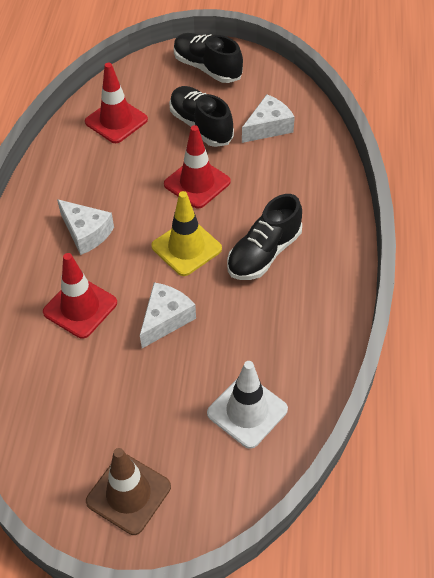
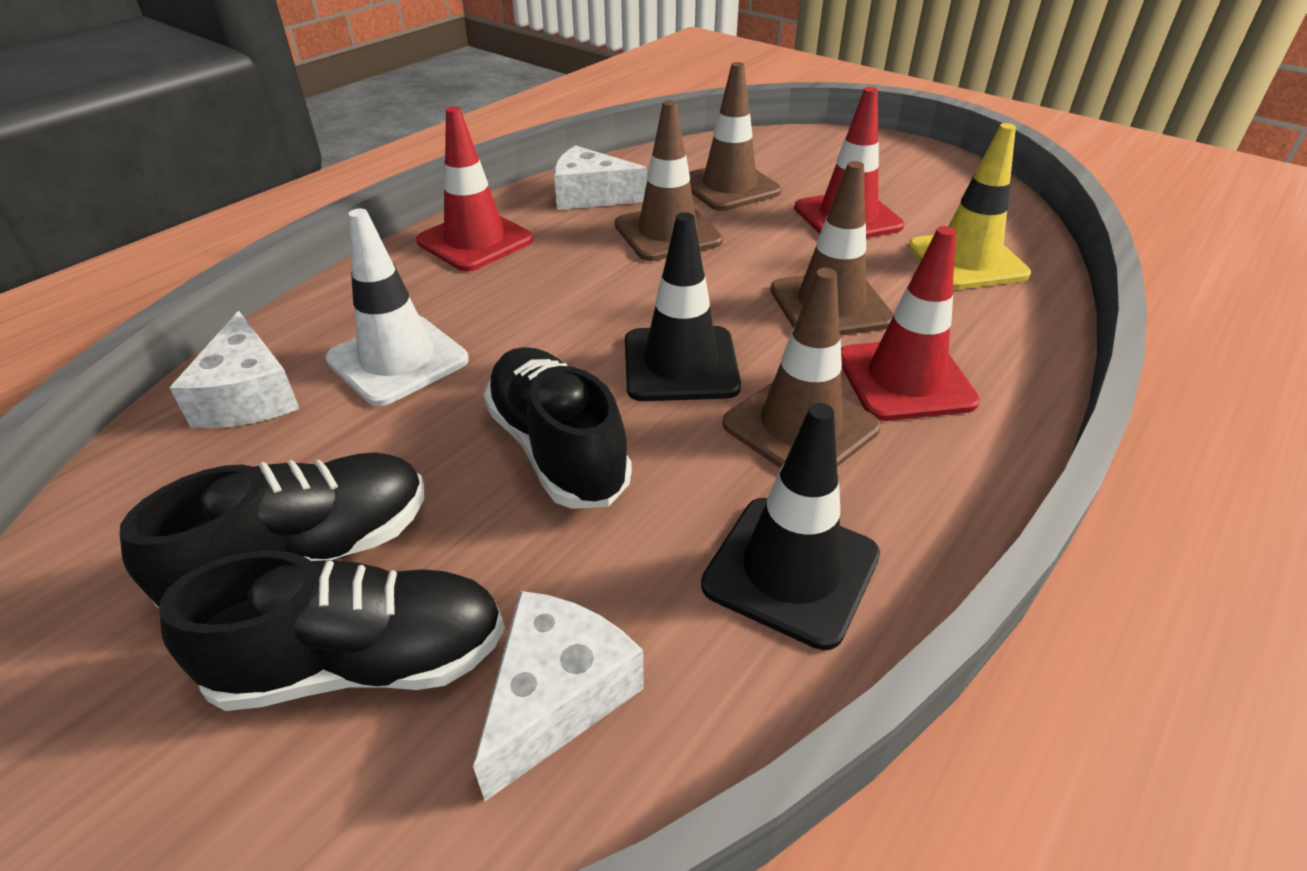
black traffic cone: none = 0 -> [625,212,741,401] [701,403,880,650] = 2
brown traffic cone: [86,448,171,535] = 1 -> [615,100,723,261] [689,62,782,211] [722,268,881,468] [770,161,894,336] = 4

